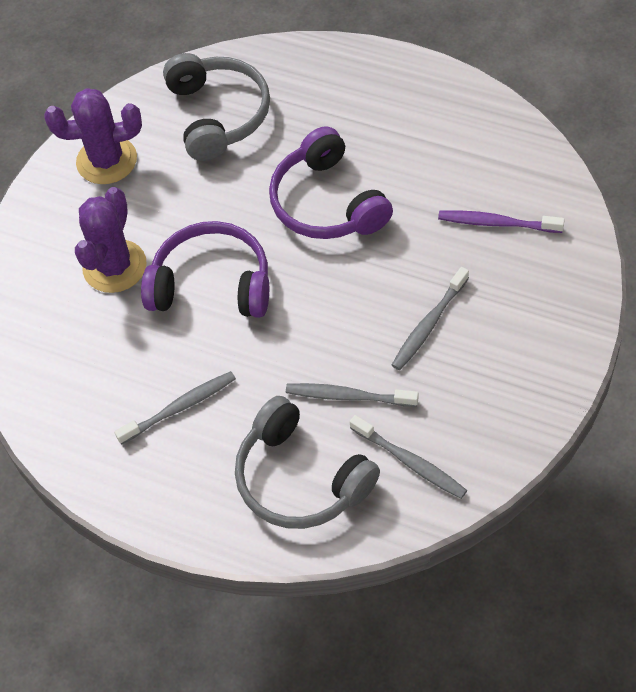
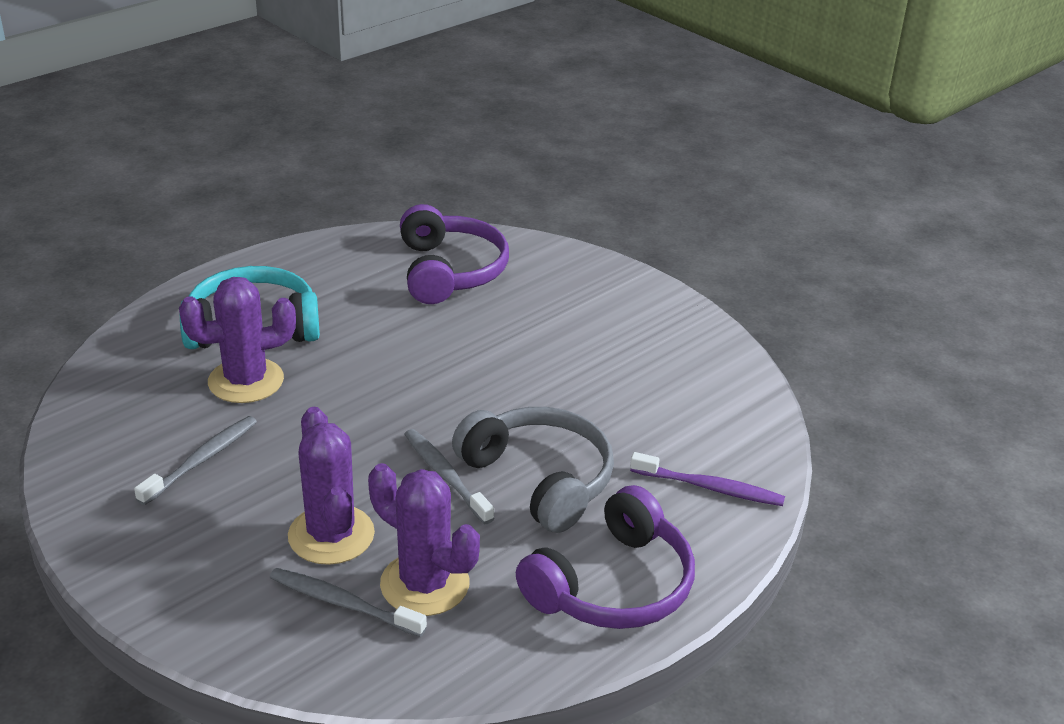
grey headphones: [163,53,270,161] [235,396,380,529] = 2 -> [452,407,614,533] = 1
grey toothbrush: [114,371,236,445] [286,383,419,407] [349,415,467,499] [392,267,469,370] = 4 -> [134,416,257,505] [270,568,427,637] [404,429,495,524] = 3
purple cactus: [44,88,142,184] [75,187,147,293] = 2 -> [179,277,296,403] [288,407,375,565] [368,463,480,616] = 3
turquoise headphones: none = 0 -> [180,266,320,349] = 1

